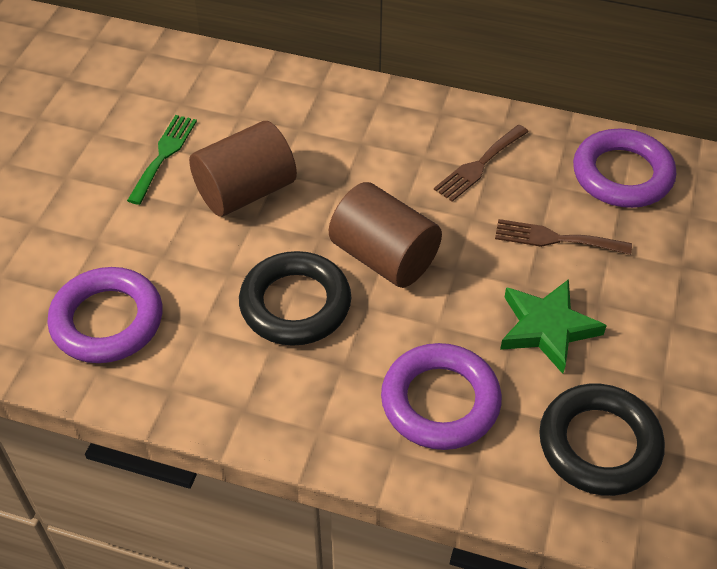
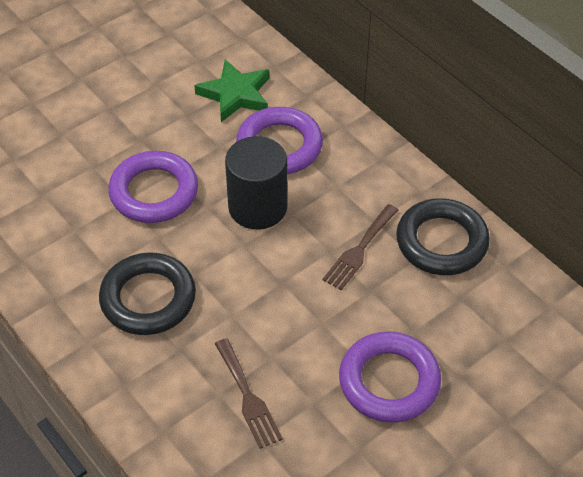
black cylinder: none = 0 -> [225,136,287,229] = 1
brown cylinder: [189,121,297,217] [329,182,442,288] = 2 -> none = 0
green fork: [127,115,197,205] = 1 -> none = 0

